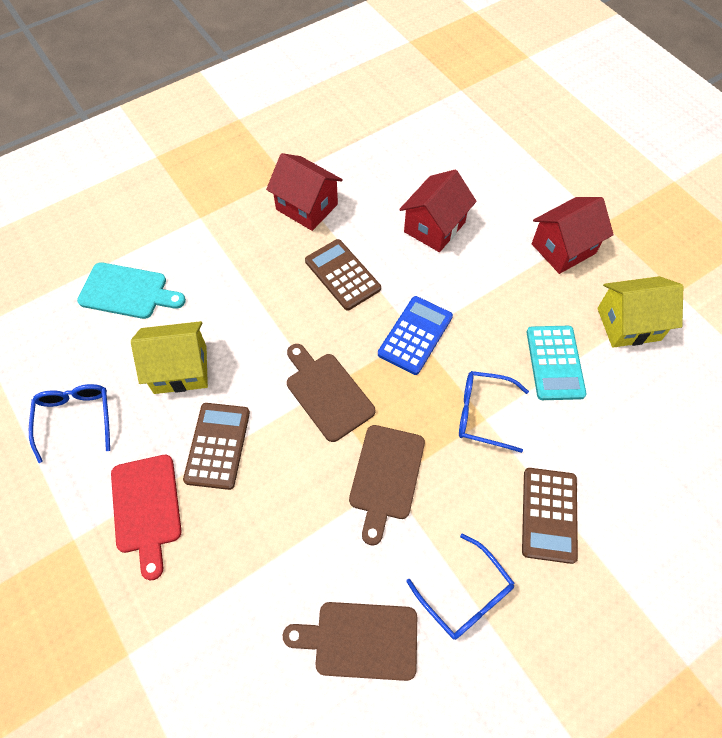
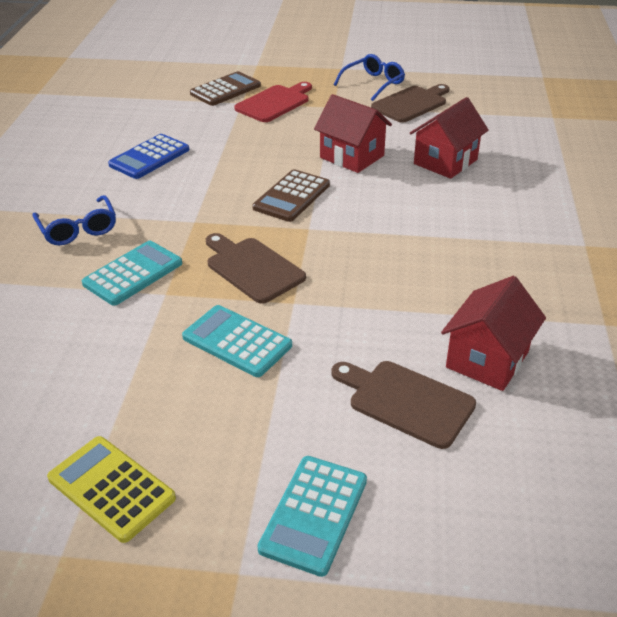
blue glasses: [29,384,110,463] [406,534,515,640] [459,371,529,453] = 3 -> [33,195,116,245] [334,54,405,101] = 2
brown calculator: [183,403,250,490] [305,239,381,310] [522,468,578,564] = 3 -> [190,71,261,106] [252,169,330,222] = 2
turquoise calculator: [527,326,586,400] = 1 -> [82,241,182,306] [182,305,292,377] [258,456,367,577] = 3
turquoise cutting board: [77,262,186,319] = 1 -> none = 0
yellow calculator: none = 0 -> [47,436,176,543] = 1
yellow house: [131,321,208,394] [597,276,683,348] = 2 -> none = 0

